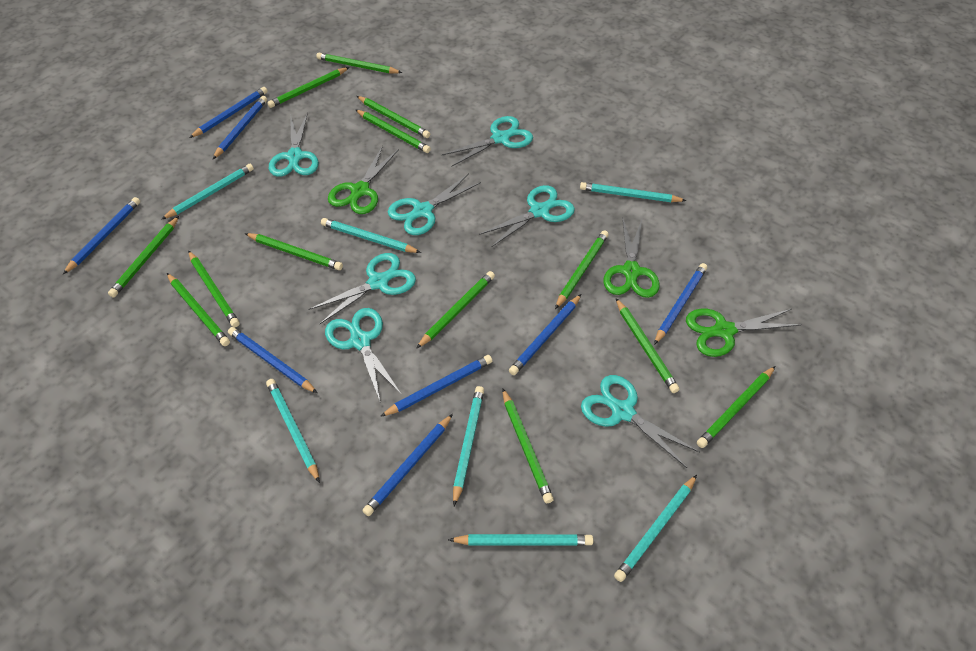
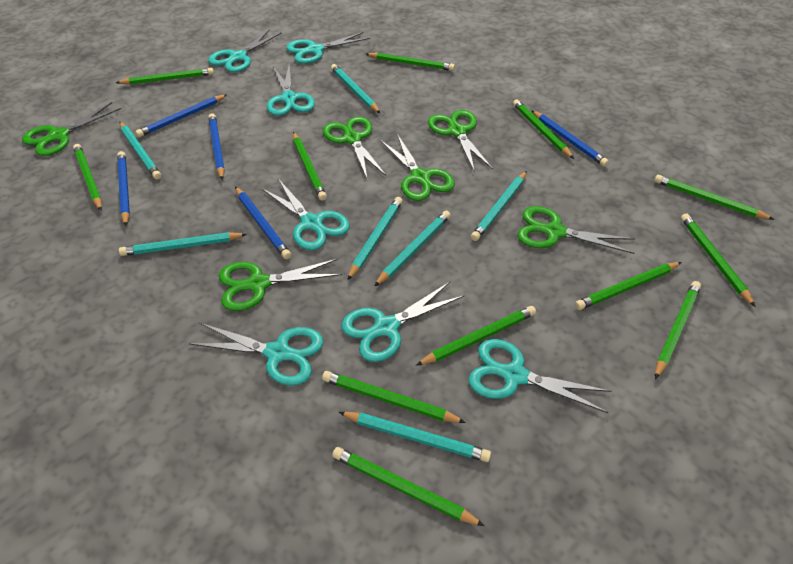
blue pencil: [63,197,140,274] [189,87,268,138] [213,96,267,159] [228,327,318,393] [362,414,453,516] [380,355,492,417] [509,294,581,375] [654,263,707,345] = 8 -> [117,151,130,226] [135,95,227,137] [209,113,225,180] [235,187,291,259] [532,111,609,167] = 5
green pencil: [108,216,179,297] [167,273,230,346] [188,251,240,327] [245,233,343,270] [267,67,349,108] [316,53,402,74] [356,110,431,153] [357,96,430,138] [416,271,495,349] [502,388,554,503] [555,230,609,309] [616,298,680,393] [697,366,775,448] = 13 -> [73,144,102,211] [116,68,214,85] [293,132,327,201] [322,371,466,423] [332,447,485,526] [366,52,455,71] [416,306,536,366] [513,99,574,159] [575,262,682,310] [654,175,775,220] [655,281,701,379] [681,214,756,307] = 12
green scissors: [328,145,399,214] [603,219,660,298] [686,309,800,357] = 3 -> [22,102,122,156] [219,259,342,311] [323,117,386,178] [380,134,455,201] [428,110,493,172] [517,206,635,254] = 6

